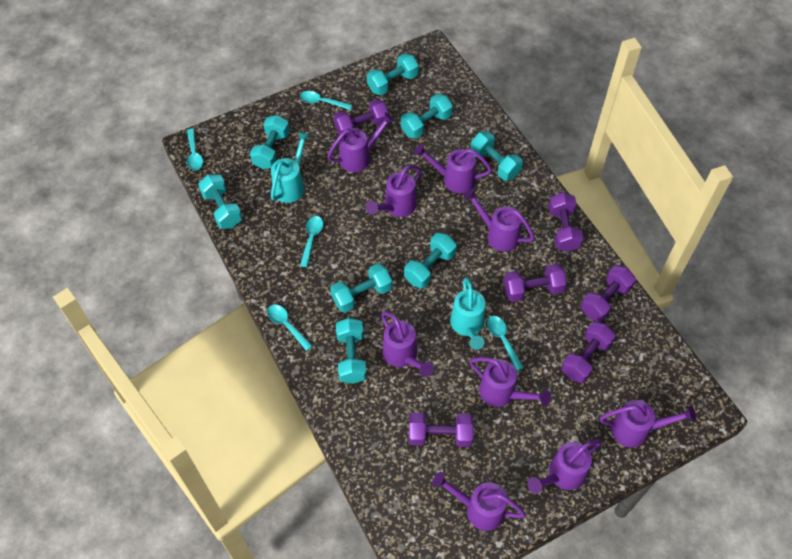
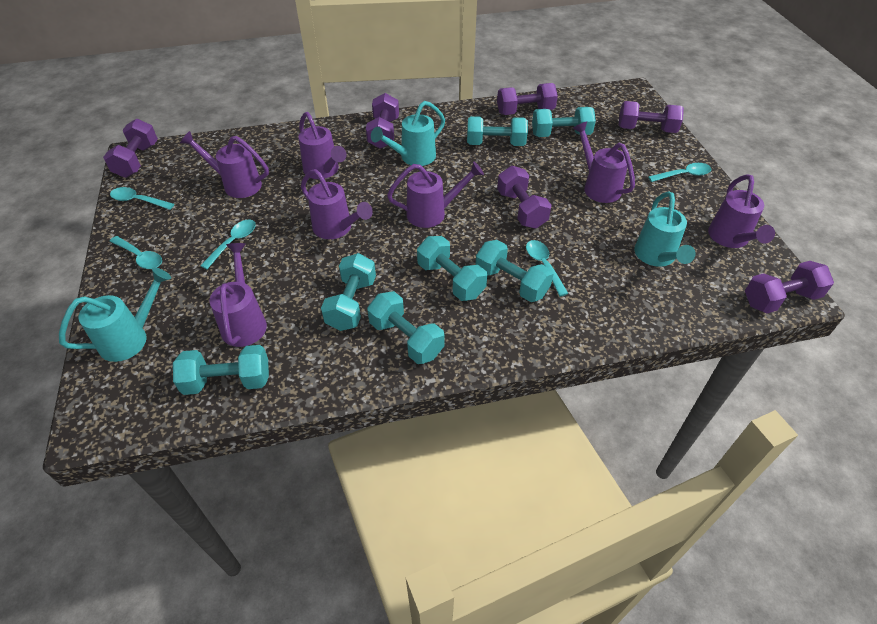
purple watering can: [327,112,395,172] [366,165,421,217] [381,311,434,377] [414,144,492,193] [432,472,526,531] [463,189,535,252] [469,357,551,407] [527,439,601,494] [600,400,696,448] = 9 -> [180,131,269,198] [210,243,267,347] [298,112,347,179] [301,169,373,239] [387,161,484,228] [573,121,635,203] [708,174,775,248] = 7
turquoise dumbbell: [198,174,242,229] [250,115,290,169] [330,263,392,313] [336,318,367,384] [367,53,419,95] [401,94,453,139] [404,233,457,288] [470,131,523,181] = 8 -> [173,345,269,395] [321,253,376,331] [367,291,445,364] [417,236,487,301] [467,116,528,146] [475,240,553,302] [532,107,596,137] = 7
turquoise watering can: [271,132,311,203] [450,277,485,350] = 2 -> [59,267,171,362] [371,101,445,166] [634,192,696,267] = 3

